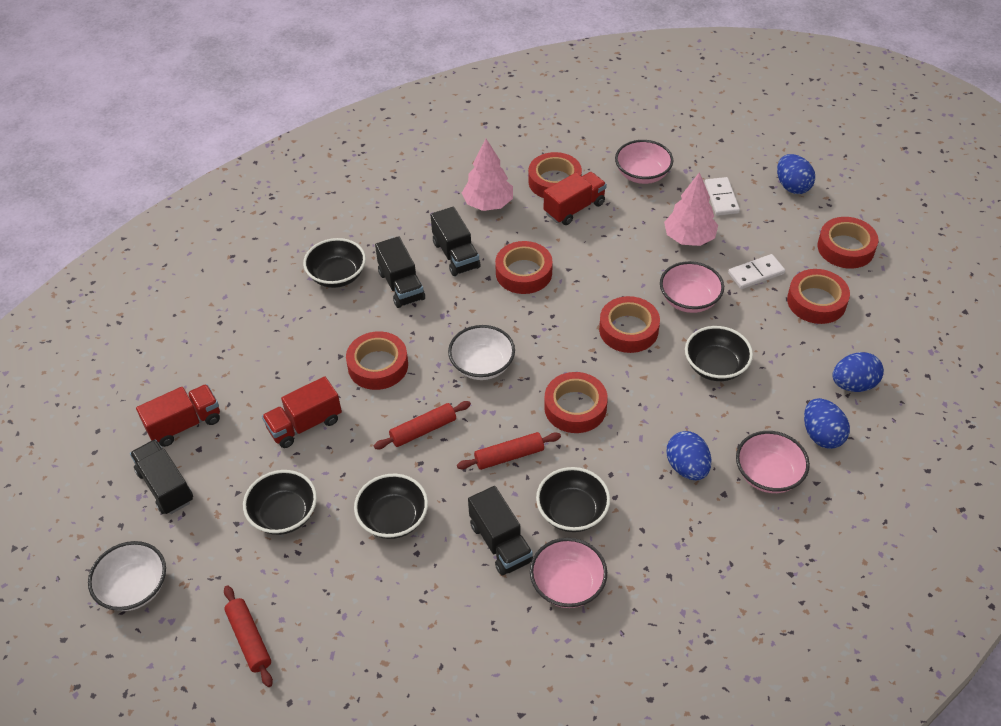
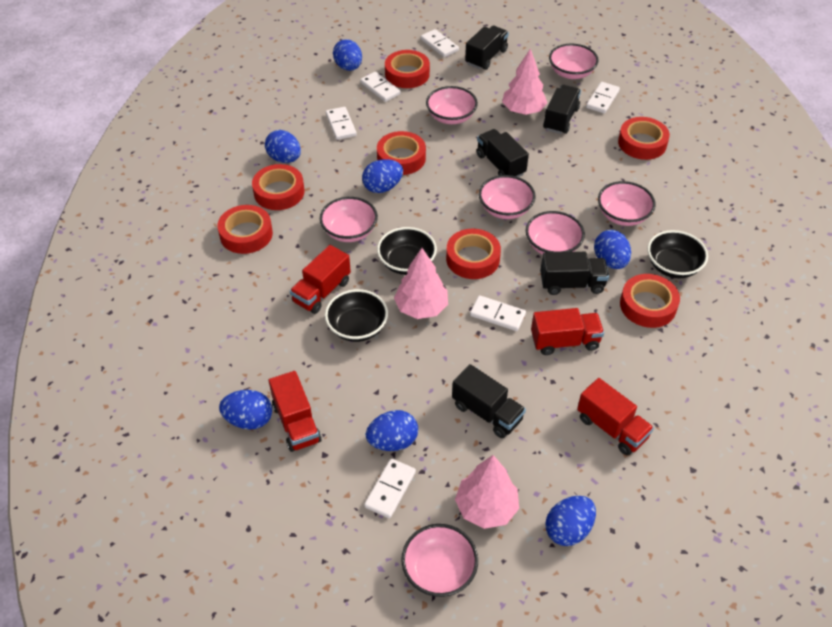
black bowl: [243,470,317,535] [303,238,366,288] [354,474,428,539] [536,467,610,532] [685,326,753,381] = 5 -> [325,289,388,342] [377,227,437,275] [647,230,708,278] = 3
black truck: [130,439,193,514] [375,236,425,308] [431,207,480,276] [468,486,533,575] = 4 -> [452,364,526,438] [465,26,509,70] [476,129,529,177] [540,252,609,295] [543,85,581,134] = 5
blue egg: [666,431,711,480] [777,154,815,194] [804,398,850,449] [832,352,884,392] = 4 -> [219,390,272,430] [265,130,301,163] [333,39,362,71] [362,159,403,193] [366,410,418,451] [546,496,596,546] [594,230,631,269] = 7
pink bowl: [530,538,607,608] [615,140,673,184] [660,261,724,313] [736,431,810,493] = 4 -> [320,197,378,242] [401,524,478,597] [426,86,478,124] [479,175,536,219] [526,211,585,255] [549,44,599,79] [598,181,656,226] = 7
pink tree: [462,139,513,211] [664,172,718,246] = 2 -> [394,248,448,319] [455,455,519,529] [502,48,547,115] = 3
red rolling pin: [224,585,273,687] [374,401,471,449] [457,432,561,470] = 3 -> none = 0
red truck: [136,384,220,447] [262,376,342,448] [544,172,607,225] = 3 -> [269,371,322,452] [290,245,351,314] [531,308,604,355] [577,378,654,455] = 4
white bowl: [88,541,166,611] [448,325,515,380] = 2 -> none = 0
white domino: [705,177,740,216] [728,254,785,289] = 2 -> [326,107,357,140] [360,72,401,102] [364,458,416,518] [421,29,459,57] [470,295,526,331] [586,82,620,114] = 6

